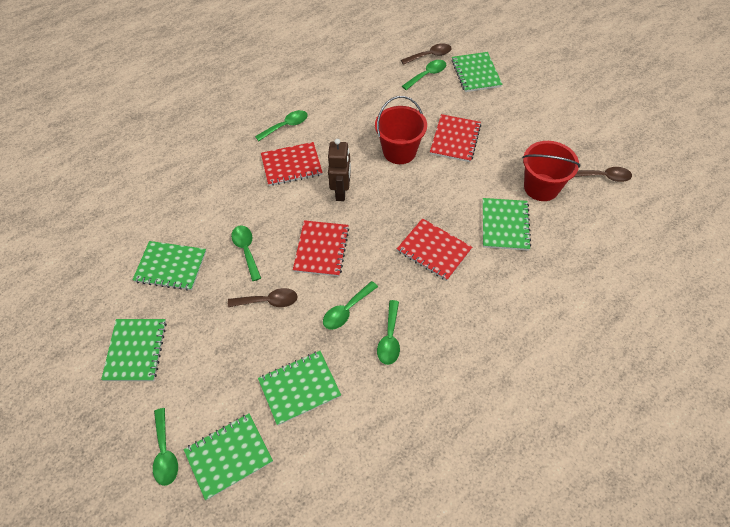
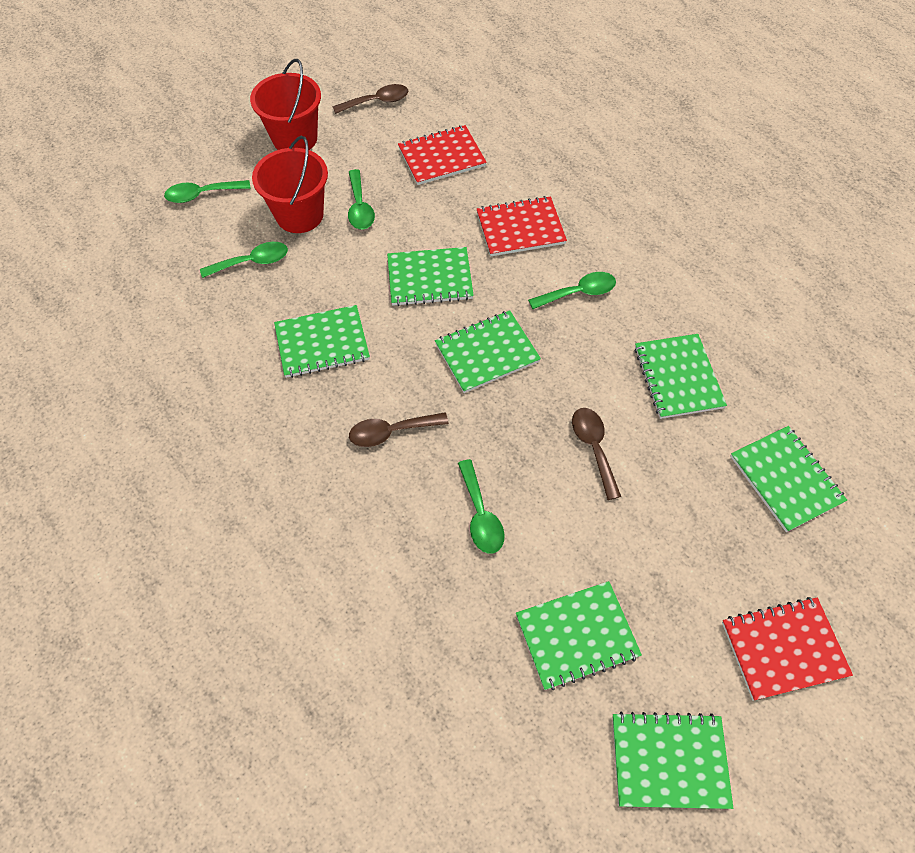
brown robot: [328,139,351,201] = 1 -> none = 0
green notebook: [101,319,167,381] [132,241,206,291] [184,413,273,500] [258,351,341,425] [451,52,502,92] [483,198,531,251] = 6 -> [274,305,370,378] [387,247,474,306] [435,310,541,393] [516,581,642,690] [612,712,733,809] [634,334,727,419] [730,426,847,532] = 7
green spoon: [153,408,178,486] [231,225,261,281] [255,110,308,141] [323,281,378,330] [377,300,400,365] [402,60,446,90] = 6 -> [164,180,251,203] [200,242,288,278] [348,169,375,229] [458,459,505,554] [528,272,616,309] = 5
red notebook: [261,142,323,186] [293,220,349,277] [397,218,472,281] [430,114,481,162] = 4 -> [398,125,487,185] [477,196,567,256] [722,597,853,701] = 3

